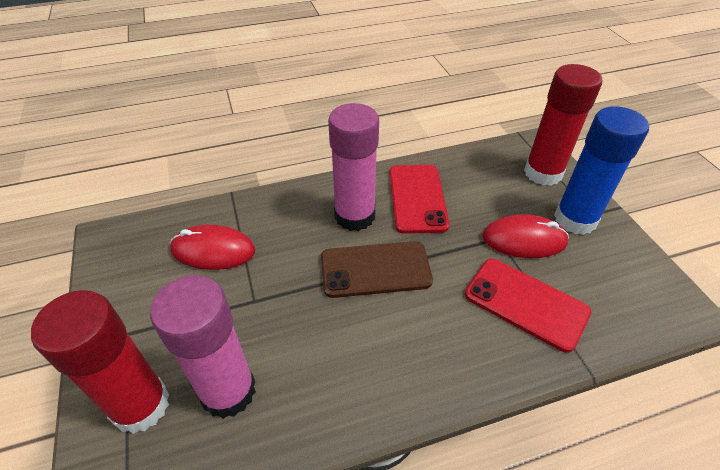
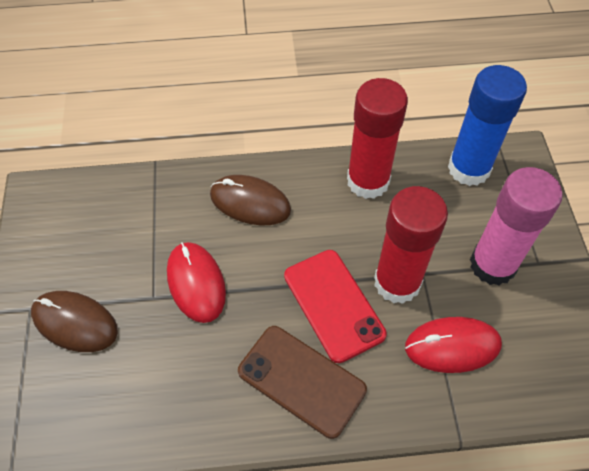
brown mouse: none = 0 -> [31,291,118,352] [210,175,291,226] = 2
pink glue stick: [150,275,256,419] [328,103,379,231] = 2 -> [470,167,563,286] = 1
red phone: [389,165,450,234] [465,259,592,353] = 2 -> [284,250,387,363] = 1

